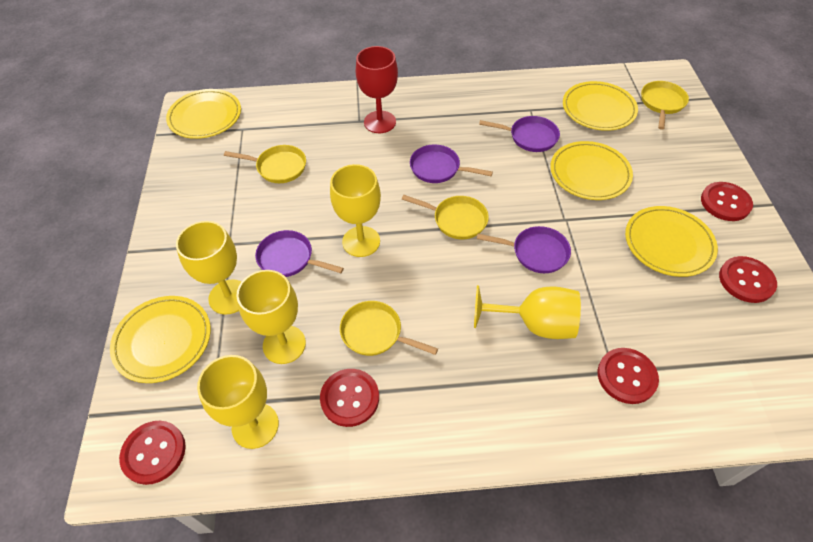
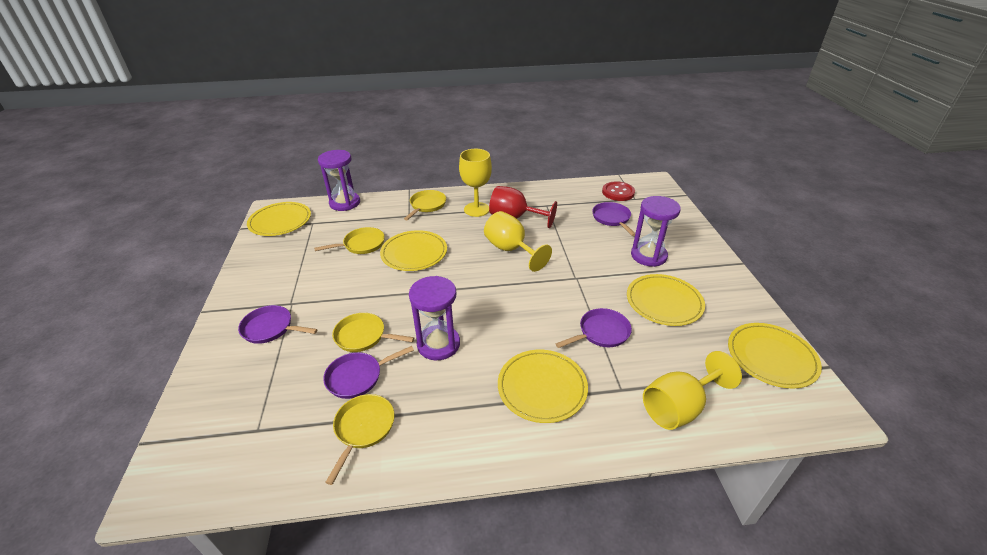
purple hourglass: none = 0 -> [318,150,360,211] [409,276,460,360] [631,196,681,267] = 3
red button: [119,421,186,485] [320,369,379,427] [598,348,659,404] [701,182,753,221] [719,256,777,303] = 5 -> [602,181,635,201] = 1
yellow goblet: [176,221,242,315] [197,355,279,449] [236,270,306,364] [330,164,381,257] [474,285,581,339] = 5 -> [459,149,492,217] [484,211,552,272] [643,351,742,430] = 3

